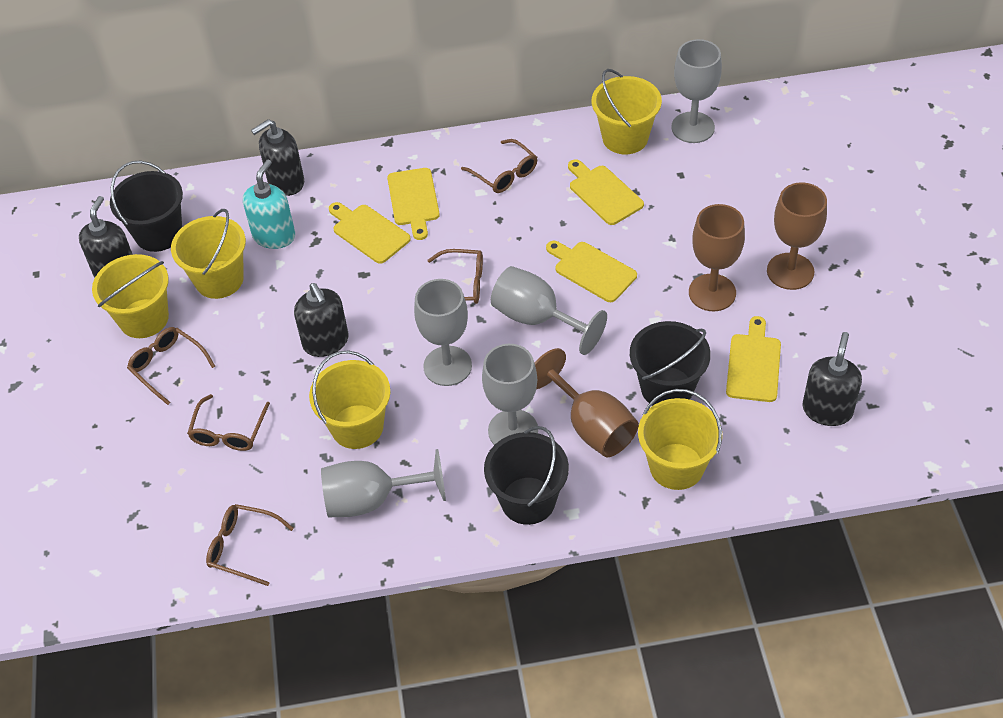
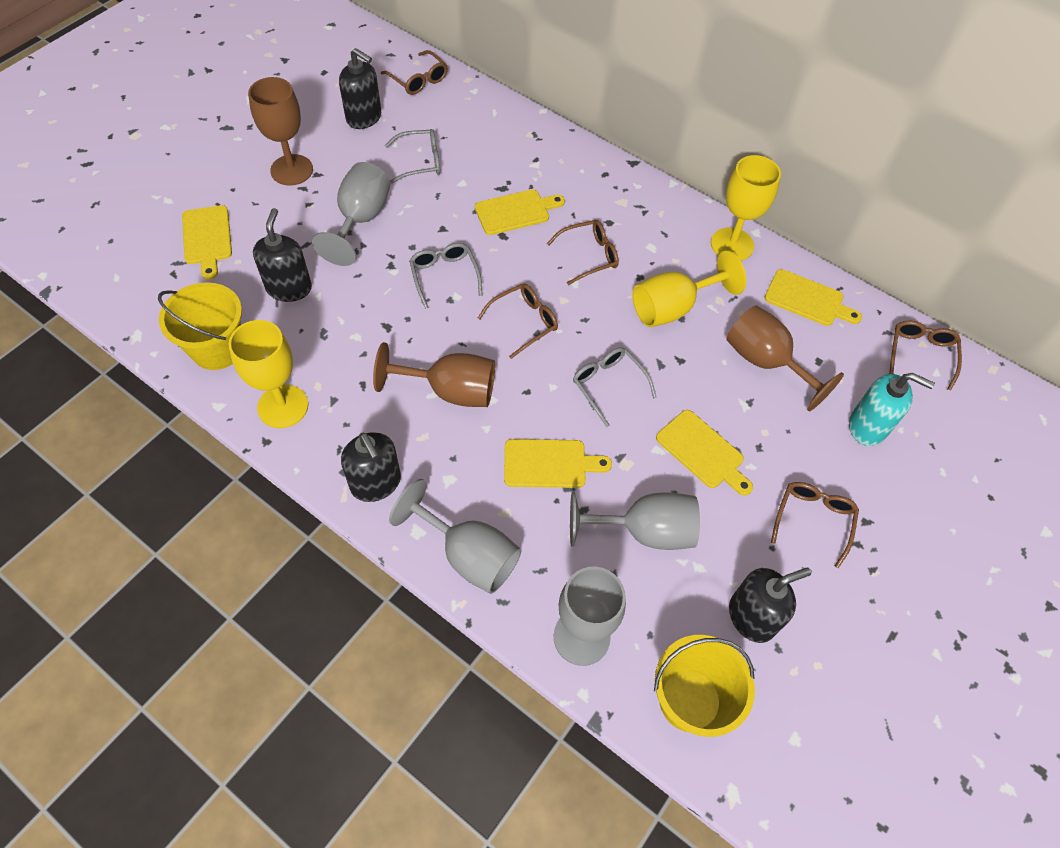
black bucket: [110,160,183,252] [484,426,569,525] [630,321,711,406] = 3 -> none = 0
grey glasses: none = 0 -> [385,129,440,184] [409,243,483,309] [573,347,657,427] = 3
grey goblet: [321,449,446,517] [414,279,472,386] [482,344,538,445] [491,266,607,355] [671,39,722,143] = 5 -> [312,162,390,266] [389,479,521,594] [554,567,626,666] [570,492,700,550] = 4
yellow bucket: [92,254,169,338] [171,209,246,299] [309,350,391,449] [592,69,662,154] [638,389,722,490] = 5 -> [158,282,242,370] [654,635,755,737] = 2
yellow goblet: none = 0 -> [229,320,308,428] [632,250,746,327] [711,155,781,261] = 3

